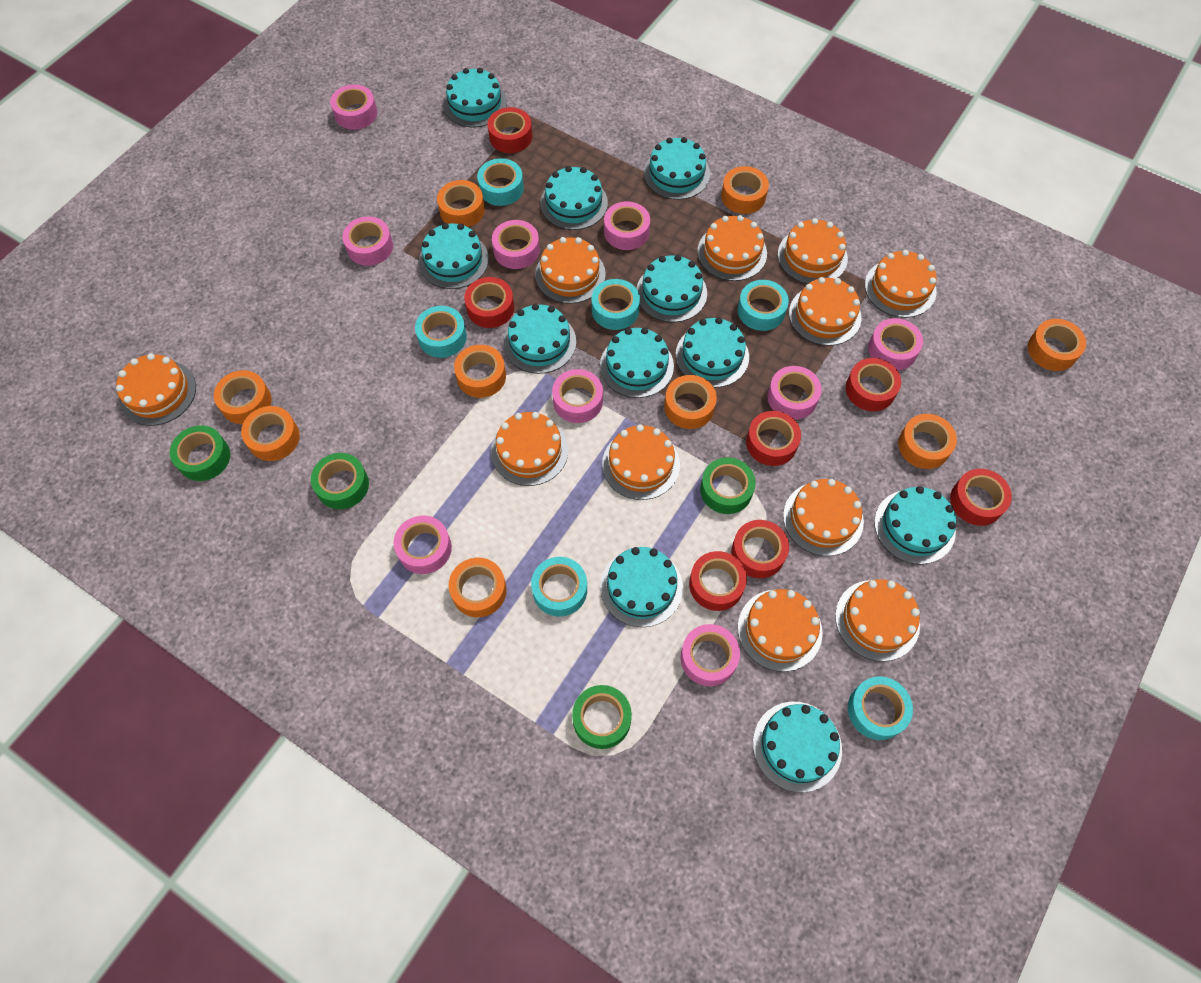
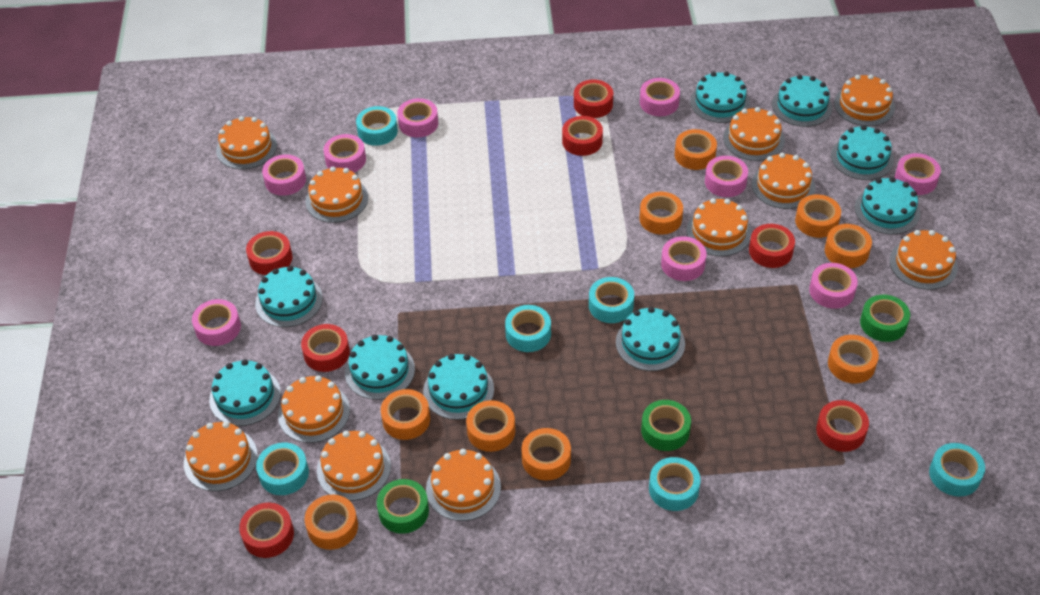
green tape: [170,425,230,481] [311,453,369,509] [572,685,632,749] [700,457,756,514] = 4 -> [377,479,429,534] [641,400,691,451] [860,295,910,342] = 3
turquoise cake: [419,223,489,289] [443,68,507,128] [503,304,576,374] [540,166,608,230] [600,327,674,398] [600,547,683,627] [636,255,707,322] [644,137,710,200] [676,317,749,388] [753,702,842,793] [874,486,956,564] = 11 -> [209,359,281,426] [255,266,323,327] [345,334,415,400] [423,354,494,420] [616,307,685,371] [690,71,750,123] [772,74,832,127] [831,125,894,180] [855,177,920,234] = 9

